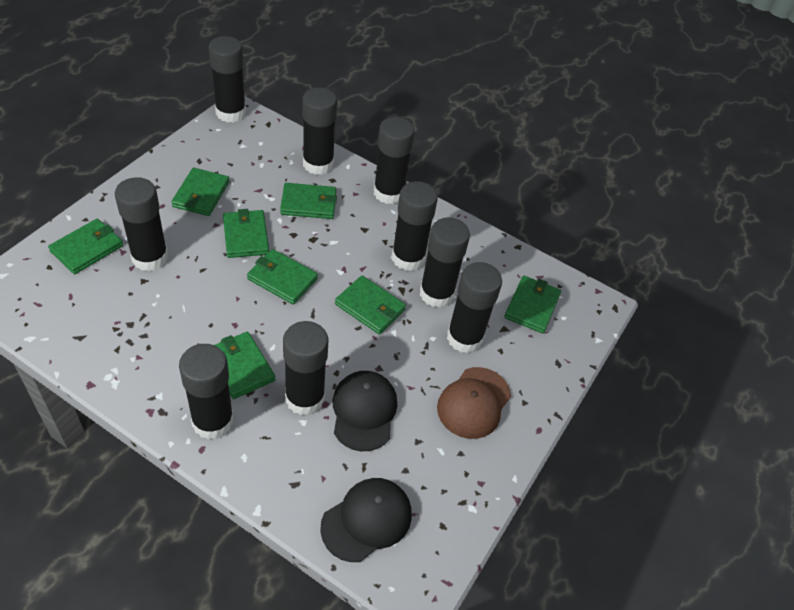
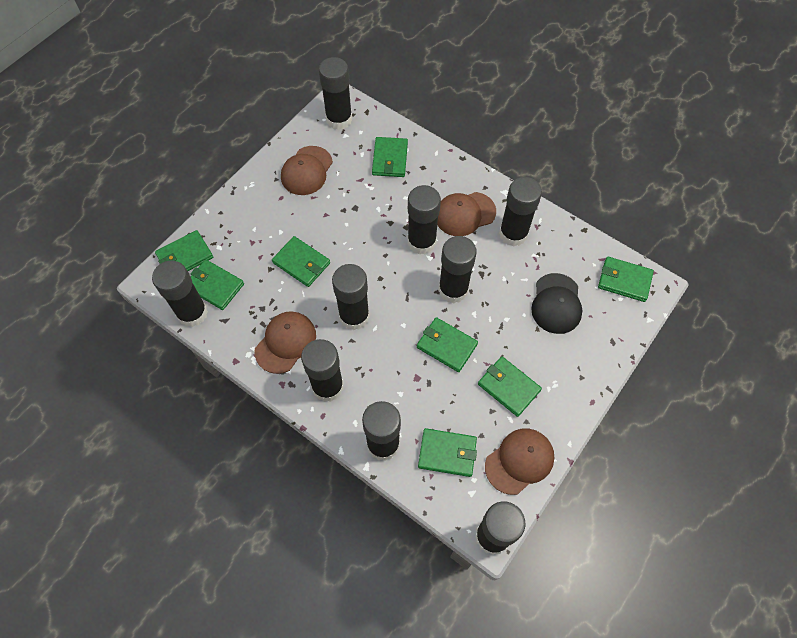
black cap: [320,478,412,562] [333,371,397,451] = 2 -> [531,273,582,334] = 1
brown cap: [437,367,511,439] = 1 -> [254,311,316,374] [281,146,333,195] [437,192,496,236] [485,428,554,495] = 4

